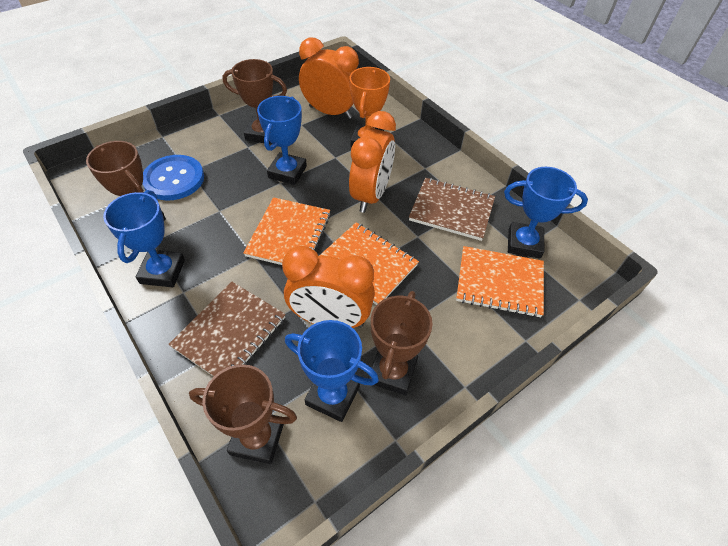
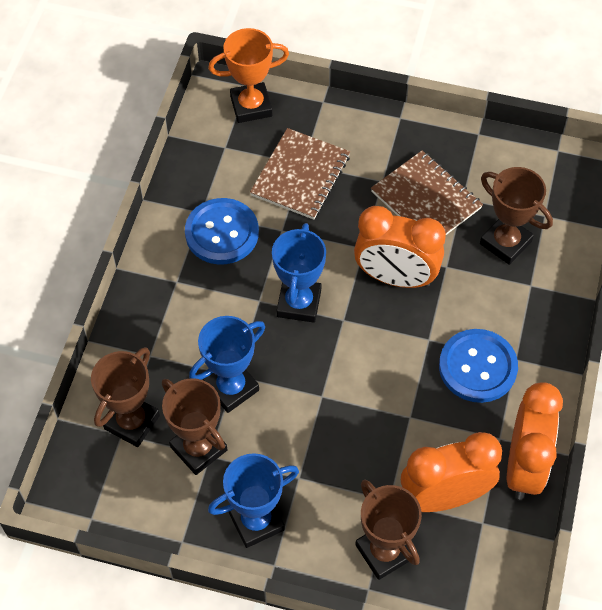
blue button: [142,155,204,201] = 1 -> [185,198,259,265] [439,329,518,403] = 2
blue trophy: [103,190,185,287] [257,96,307,185] [285,320,379,422] [504,167,588,259] = 4 -> [189,316,265,413] [208,453,299,548] [272,223,326,323] = 3
orange notebook: [243,197,331,265] [319,222,419,305] [456,246,544,318] = 3 -> none = 0

